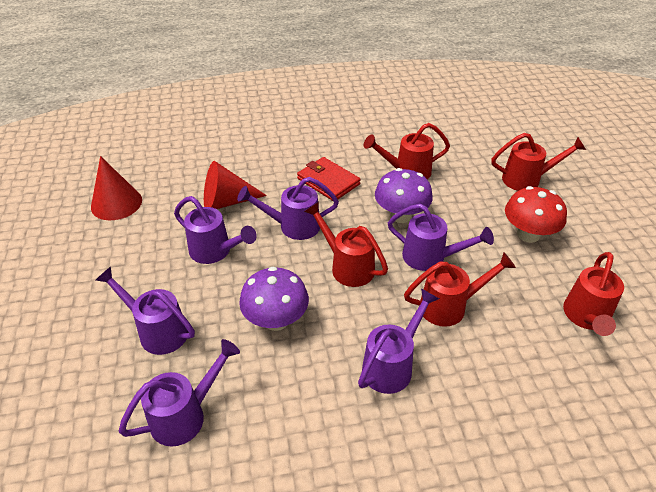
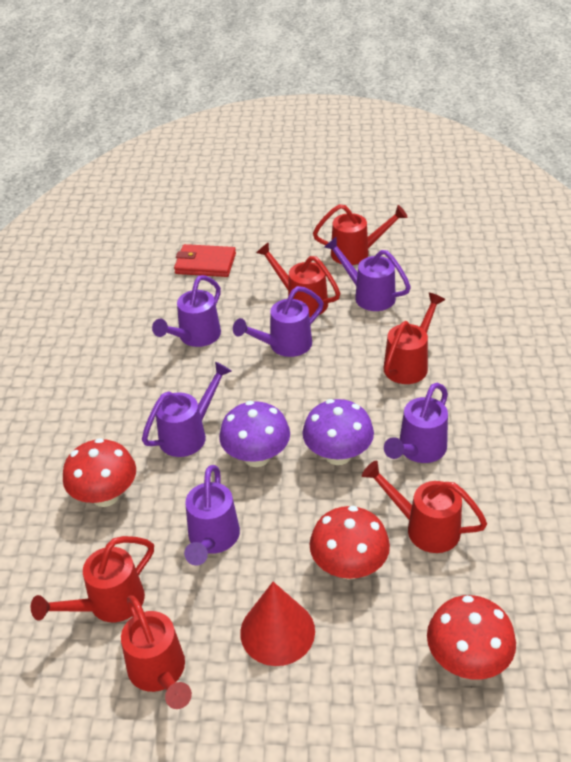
red cone: [91,156,142,220] [204,161,267,209] = 2 -> [240,582,315,666] = 1
red mushroom: [505,186,567,243] = 1 -> [63,438,136,507] [310,506,390,580] [427,595,516,680] = 3
red watering can: [304,202,388,287] [364,123,450,179] [404,253,516,327] [492,133,586,191] [563,252,624,336] = 5 -> [31,536,154,622] [121,595,192,709] [256,242,340,317] [313,204,408,265] [362,460,487,553] [384,293,445,384] = 6

